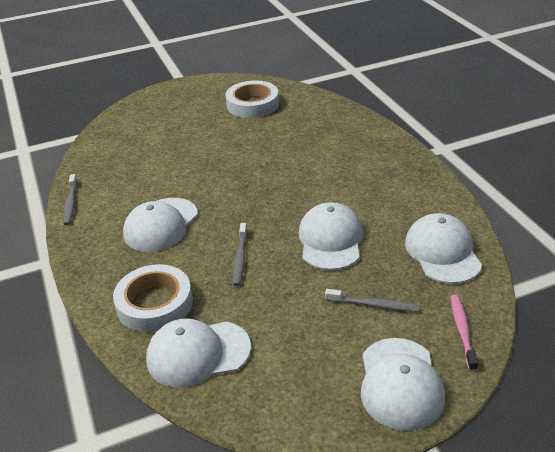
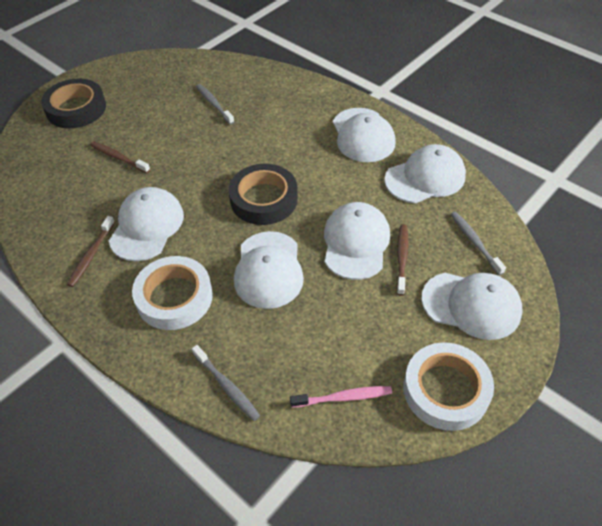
black tape: none = 0 -> [41,79,106,128] [229,164,298,225] = 2
brown toothbrush: none = 0 -> [67,216,115,287] [90,141,150,173] [396,224,408,296] = 3
white cap: [123,198,198,252] [146,318,251,388] [298,202,363,270] [361,338,445,431] [405,213,482,284] = 5 -> [109,187,184,261] [234,231,304,309] [324,202,390,280] [333,108,396,162] [384,144,466,203] [421,273,523,340] = 6

